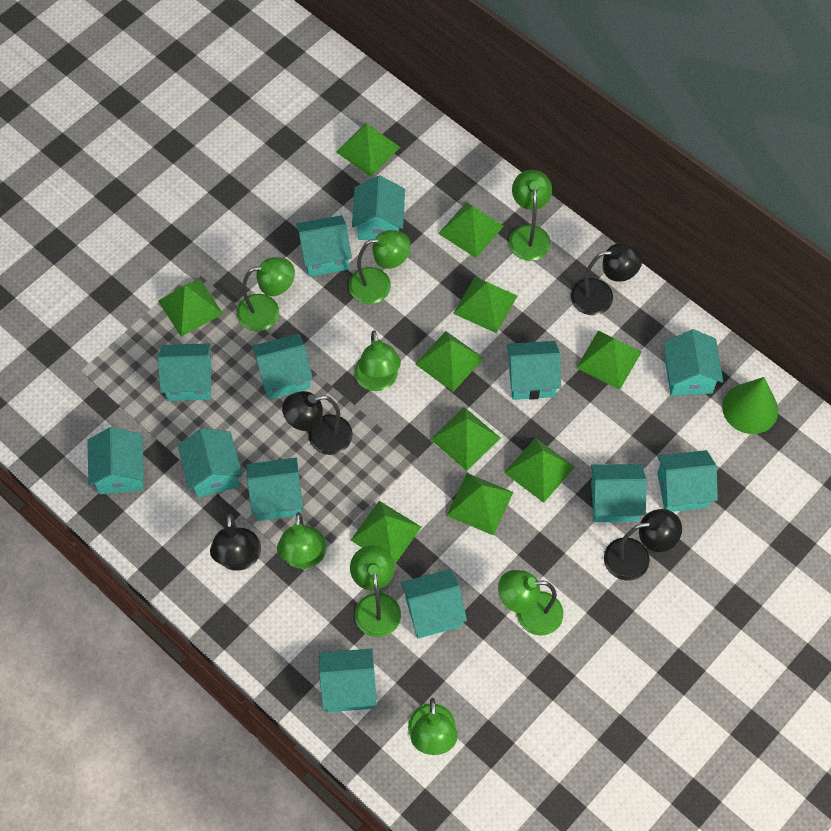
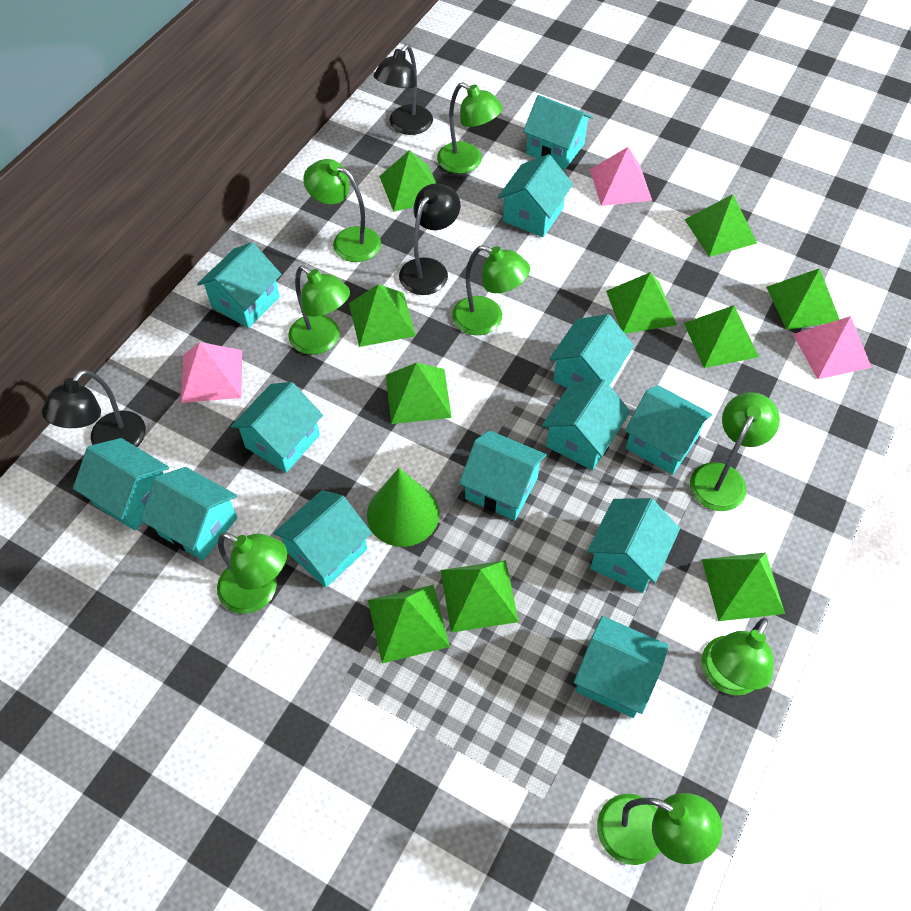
black lamp: [210,514,261,571] [282,391,353,455] [571,243,642,315] [604,509,682,581] = 4 -> [42,370,146,447] [374,44,433,135] [399,184,460,295] = 3
pink pyramid: none = 0 -> [181,342,242,403] [590,147,652,206] [793,316,872,379] = 3

